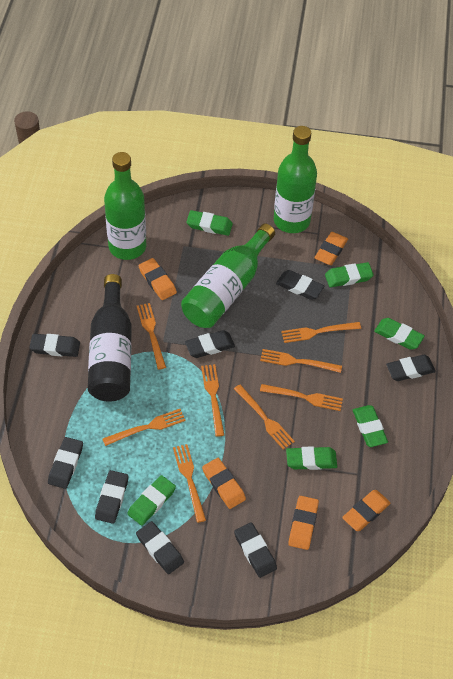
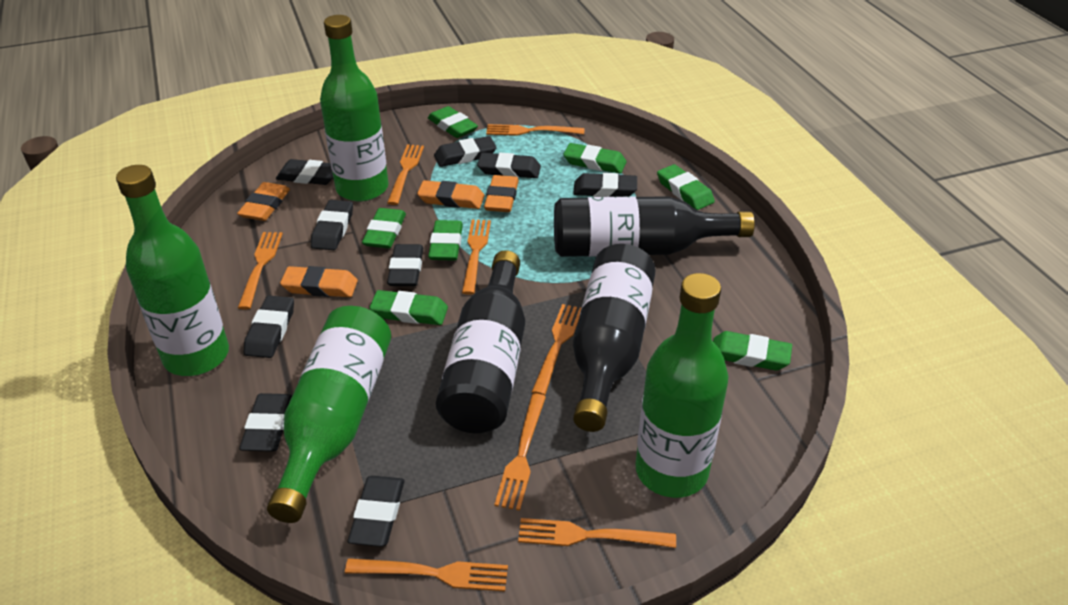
black bottle: [88,274,132,402] = 1 -> [436,250,525,433] [554,196,755,257] [573,244,656,432] = 3
black eraser: [29,334,80,357] [48,437,83,489] [95,470,129,524] [136,521,184,574] [185,330,235,358] [234,522,277,578] [276,270,324,300] [386,355,436,381] = 8 -> [239,393,292,451] [244,296,294,358] [276,159,333,185] [311,200,353,250] [348,476,404,547] [387,244,423,286] [434,136,497,167] [477,153,541,178] [573,173,637,197] = 9
green bottle: [104,152,146,260] [181,224,275,328] [274,126,317,233] = 3 -> [116,165,229,376] [267,306,391,523] [320,15,389,201] [635,273,728,498] = 4
green eraser: [127,475,176,526] [186,210,233,236] [286,446,337,470] [325,262,374,287] [353,405,388,447] [374,318,425,350] = 6 -> [362,208,406,248] [370,290,448,325] [428,106,478,138] [428,220,463,261] [563,143,626,173] [657,164,715,210] [713,331,792,370] = 7
orange eraser: [138,258,177,300] [202,458,246,509] [288,496,319,550] [314,232,348,265] [342,490,391,531] = 5 -> [237,182,290,221] [280,266,358,297] [417,180,485,209] [484,175,519,212] = 4

